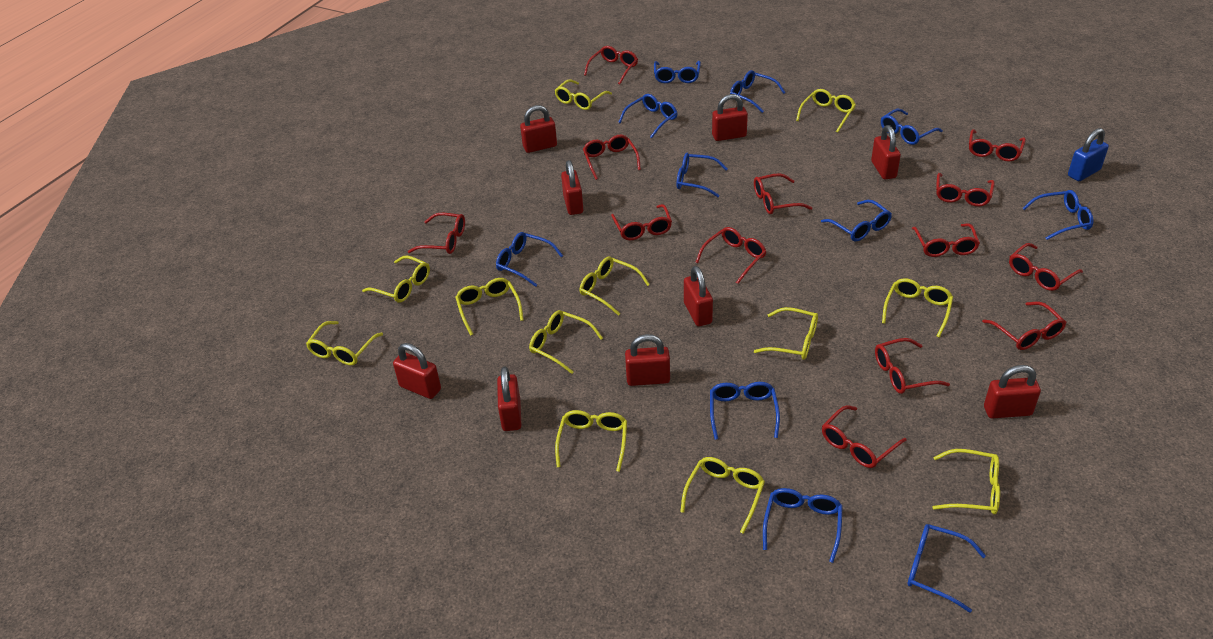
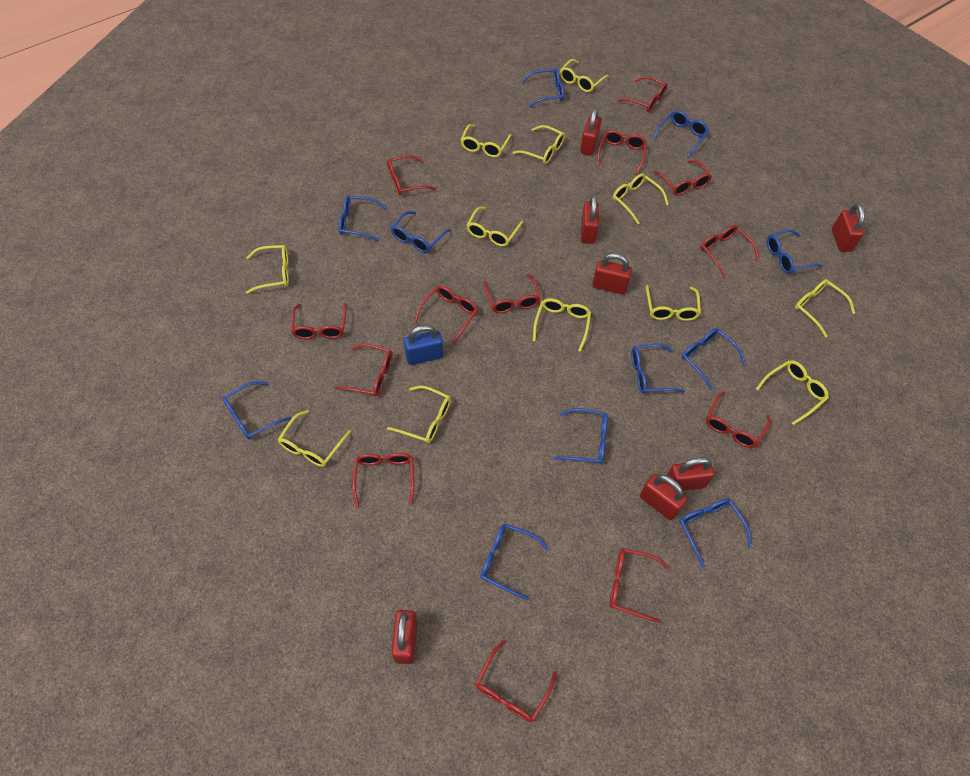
red padlock: [393,343,441,399] [497,367,521,431] [520,105,557,153] [561,160,583,215] [625,334,670,386] [684,266,713,326] [712,94,748,141] [871,125,901,180] [984,365,1041,419] = 9 -> [391,610,418,664] [580,108,602,155] [581,195,599,244] [592,253,632,294] [640,474,687,520] [667,457,714,491] [832,204,865,252] = 7

